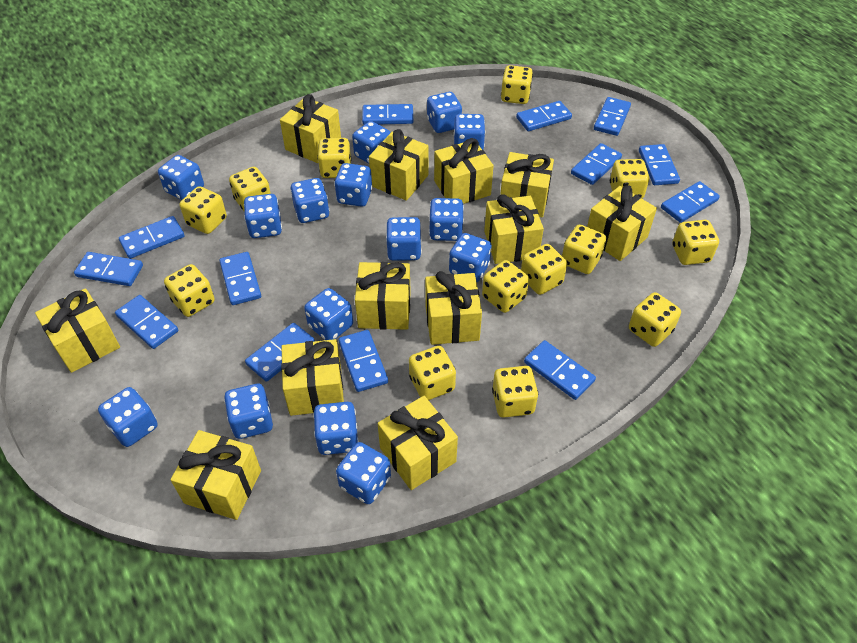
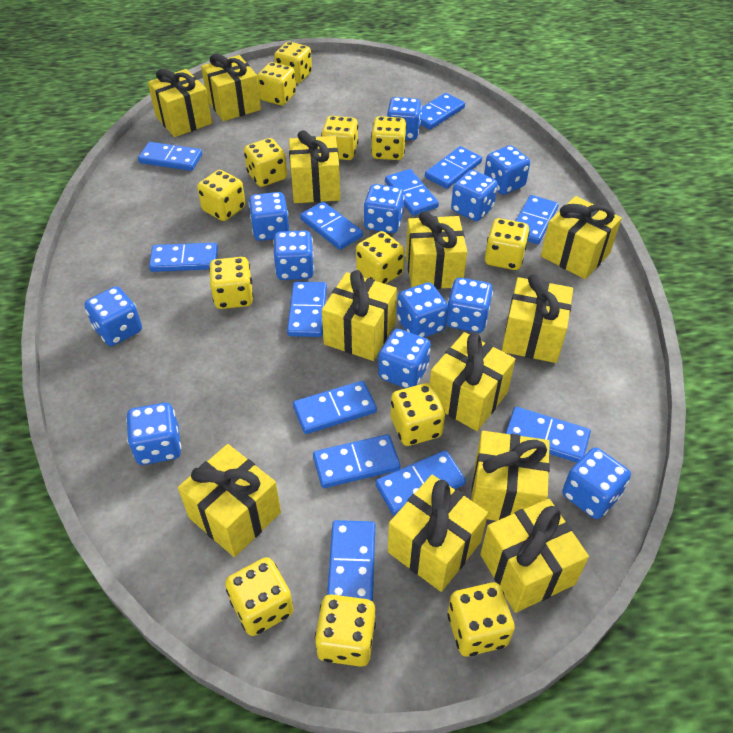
blue dice: [98,387,158,447] [158,155,204,200] [224,384,273,439] [244,194,282,238] [290,178,329,223] [304,288,353,340] [313,402,359,455] [335,163,373,207] [336,442,391,504] [352,121,391,163] [386,217,422,261] [427,92,462,133] [429,198,464,241] [449,233,492,282] [453,114,485,150] = 15 -> [84,286,142,346] [126,403,181,465] [249,192,289,241] [273,230,314,280] [363,184,405,233] [378,329,431,388] [387,97,422,140] [397,282,448,338] [446,278,493,333] [451,170,498,221] [484,145,530,195] [562,447,631,519] = 12

